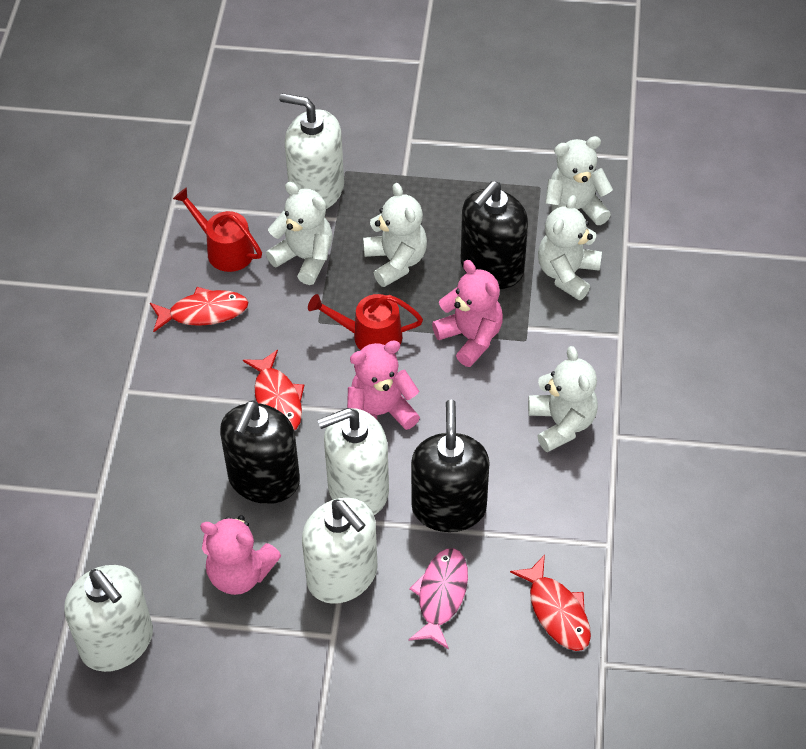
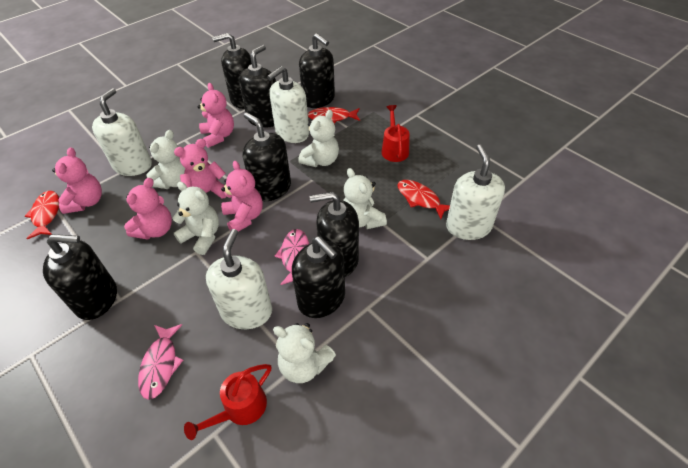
black soap dispenser: [220,400,300,504] [411,400,490,532] [461,181,528,289] = 3 -> [43,234,117,320] [212,33,252,109] [239,45,276,128] [243,113,291,201] [292,236,345,318] [299,33,335,108] [310,192,359,277] = 7
pink fish: [409,548,468,649] = 1 -> [138,324,183,400] [275,229,309,285] = 2
pink teddy bear: [200,515,281,595] [347,340,420,430] [432,260,503,367] = 3 -> [52,148,102,214] [124,178,172,240] [174,139,227,198] [198,83,234,148] [221,161,263,232] = 5

